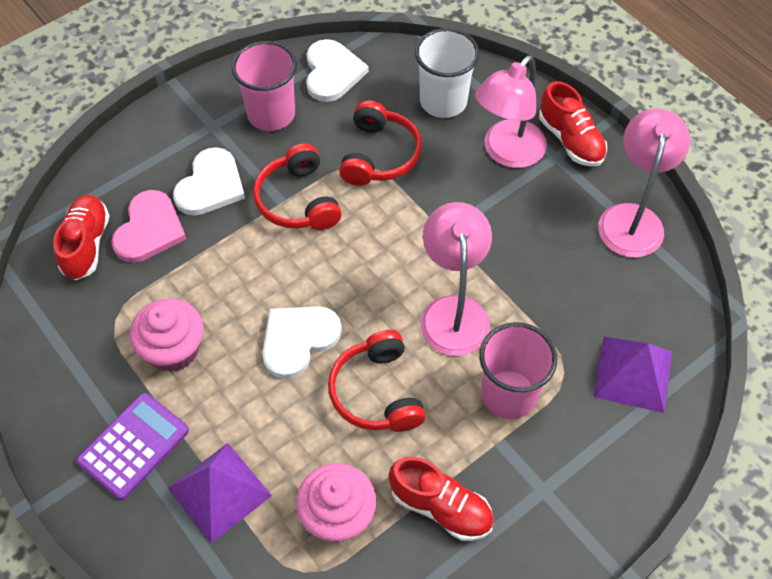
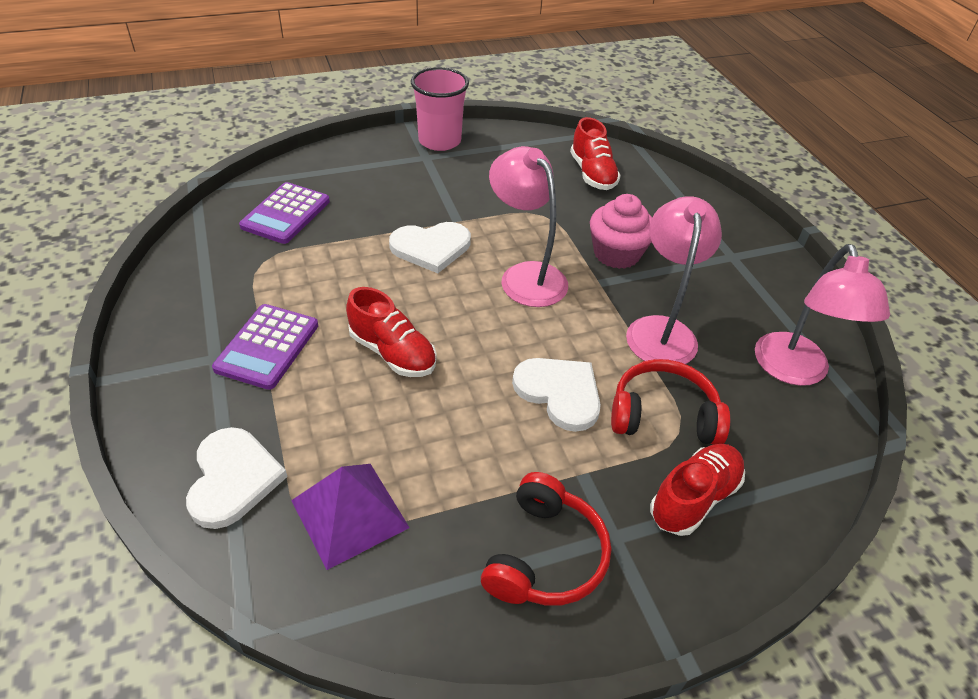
pink cup: [232,41,297,131] [479,322,557,419] = 2 -> [411,67,469,151] = 1
pink cupcake: [130,299,204,372] [296,463,376,542] = 2 -> [590,194,652,269] = 1
pink heart: [111,190,186,263] = 1 -> none = 0
purple calculator: [77,393,189,500] = 1 -> [212,304,318,390] [239,182,330,244] = 2
purple pyramid: [168,443,272,544] [594,337,672,413] = 2 -> [291,464,410,570] = 1
red headphones: [253,143,342,230] [328,330,426,432] [339,100,422,186] = 3 -> [481,472,611,605] [611,359,730,445] = 2
white cup: [415,28,480,118] = 1 -> none = 0

